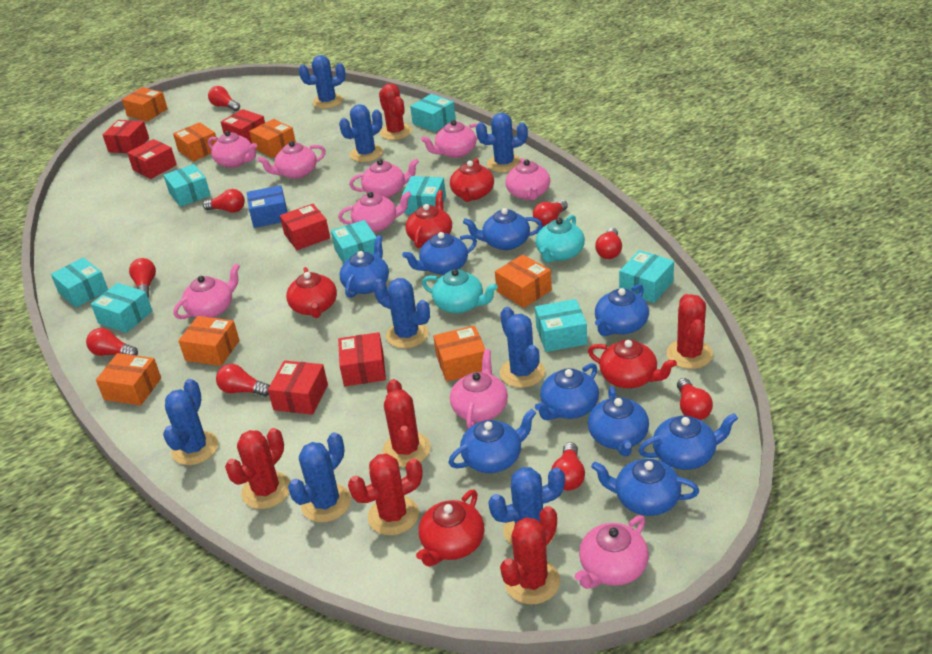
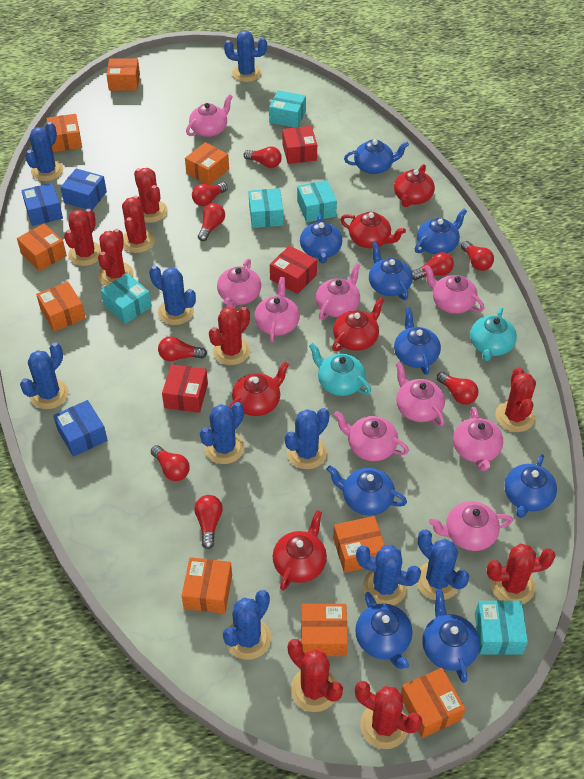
blue box: [247,185,287,228] = 1 -> [21,183,63,226] [53,400,108,457] [60,168,107,210] = 3
blue cactus: [163,379,218,465] [288,432,351,522] [299,55,346,109] [339,104,383,162] [373,278,430,348] [476,113,528,173] [488,467,565,545] [500,307,545,388] = 8 -> [20,342,69,409] [25,122,63,181] [149,265,196,325] [200,402,245,464] [223,590,271,660] [224,31,267,82] [285,408,330,469] [356,545,421,605] [416,530,469,600] = 9
orange box: [96,353,161,405] [122,87,168,122] [173,122,217,162] [178,316,240,366] [249,119,296,158] [433,325,485,382] [495,254,552,308] = 7 -> [17,223,67,271] [36,282,86,332] [46,114,82,152] [106,58,140,91] [182,557,232,614] [185,142,229,185] [301,604,348,656] [333,516,385,573] [401,668,465,738] = 9
red box: [103,120,149,153] [127,139,177,179] [221,109,265,143] [268,360,328,415] [280,204,330,250] [338,332,386,386] = 6 -> [162,364,208,413] [270,246,317,294] [282,126,317,164] = 3
red cactus: [225,428,290,509] [348,453,423,535] [379,83,412,140] [382,379,431,467] [500,506,560,604] [667,294,713,369] = 6 -> [64,209,101,266] [98,229,134,286] [122,195,155,253] [134,168,168,223] [209,307,250,365] [288,639,343,712] [355,681,422,749] [487,544,556,604] [495,367,536,432] = 9
turquoise box: [51,258,108,308] [91,283,152,333] [164,164,211,207] [331,220,377,264] [402,176,446,214] [410,94,456,132] [535,299,587,352] [619,250,674,303] = 8 -> [101,273,152,324] [249,188,284,228] [269,90,306,128] [297,180,337,222] [475,600,528,655] = 5

